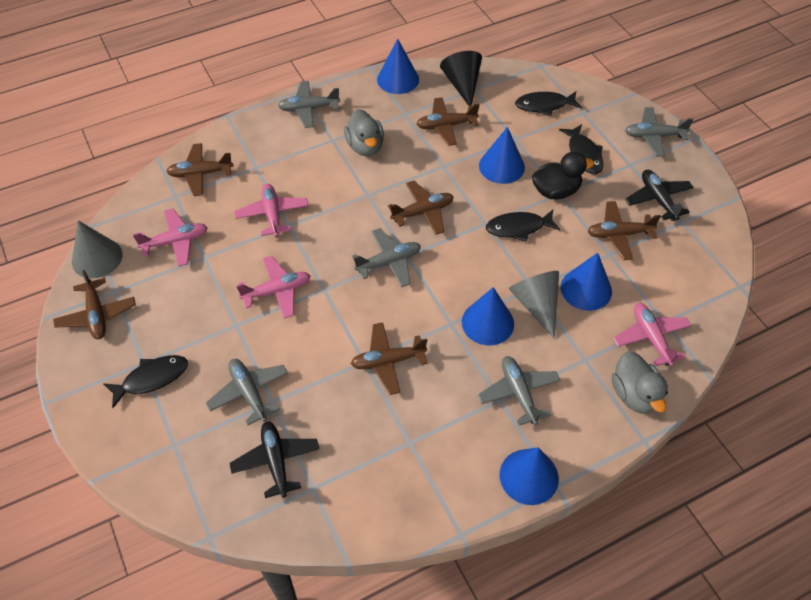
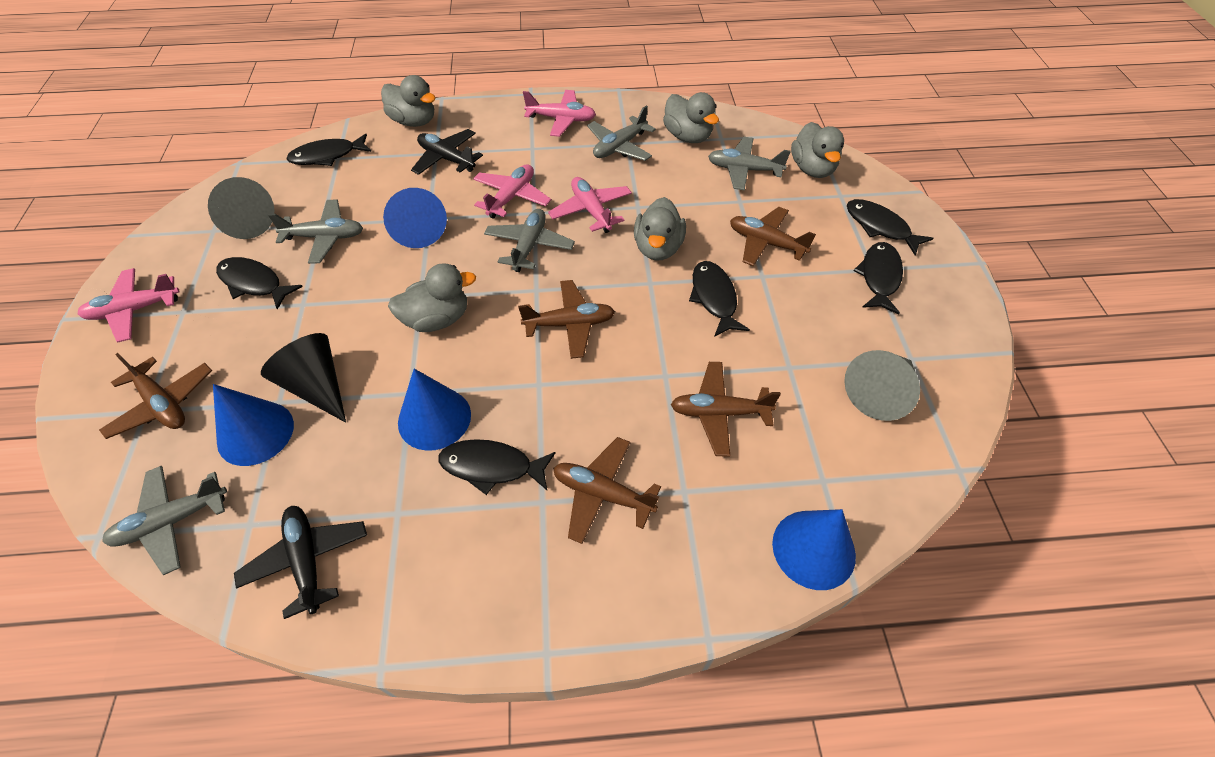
black duck: [532,152,594,200] = 1 -> none = 0
black fish: [103,355,188,408] [486,210,561,242] [515,91,582,116] [559,124,604,174] = 4 -> [216,257,303,310] [286,133,371,166] [438,439,556,495] [689,261,750,337] [847,199,933,255] [853,242,903,314] = 6
blue cone: [377,39,419,94] [462,287,514,345] [479,127,525,184] [500,447,559,505] [561,253,612,311] = 5 -> [213,384,294,466] [383,188,447,248] [398,369,471,451] [772,509,856,590] = 4
brown plane: [53,270,136,339] [166,143,234,196] [351,322,427,395] [388,181,454,235] [417,97,479,146] [588,201,661,260] = 6 -> [99,353,212,439] [518,280,615,359] [553,437,661,544] [671,362,781,457] [730,207,816,266] = 5
grey duck: [344,109,384,156] [612,351,668,414] = 2 -> [381,75,436,127] [388,263,476,332] [634,197,686,261] [663,92,719,143] [791,122,844,178] = 5

